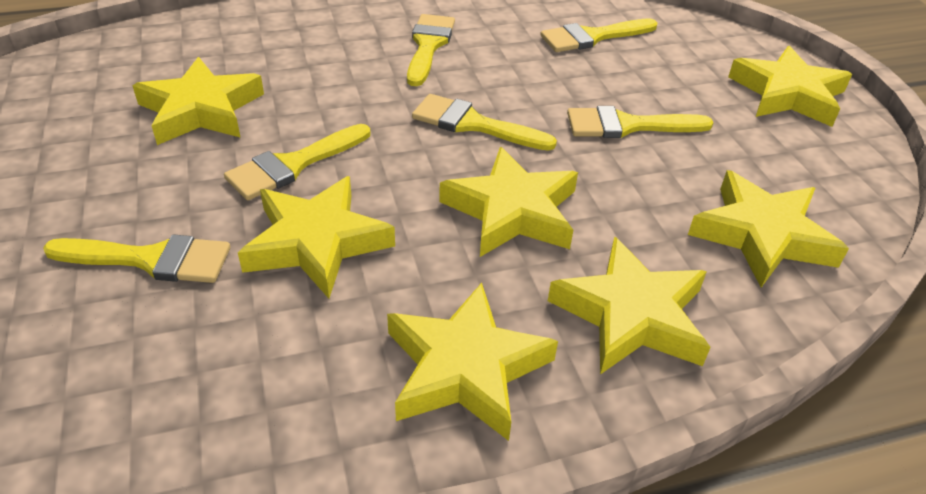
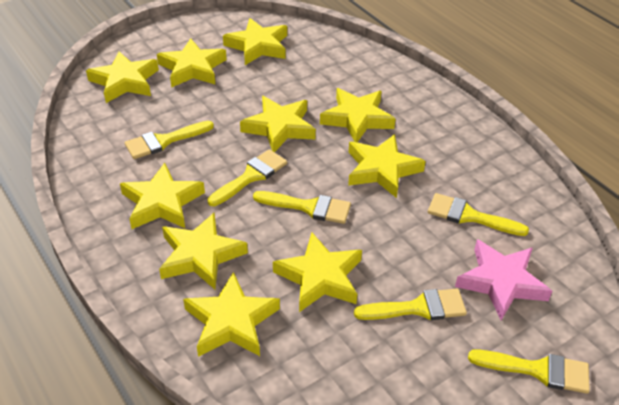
pink star: none = 0 -> [455,239,552,320] = 1
yellow star: [132,57,264,145] [238,176,395,298] [387,283,558,441] [439,147,578,257] [548,237,711,374] [688,170,849,288] [728,46,852,127] = 7 -> [86,51,159,103] [120,163,205,229] [157,38,227,87] [159,213,248,289] [183,272,280,357] [223,18,287,65] [240,96,316,152] [273,232,362,312] [320,88,396,142] [348,134,426,198] = 10

